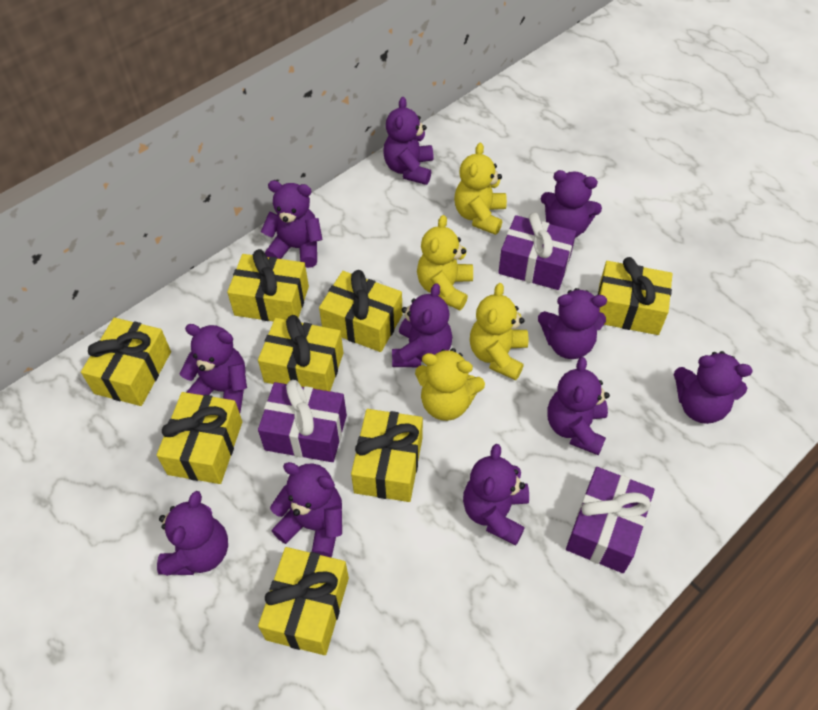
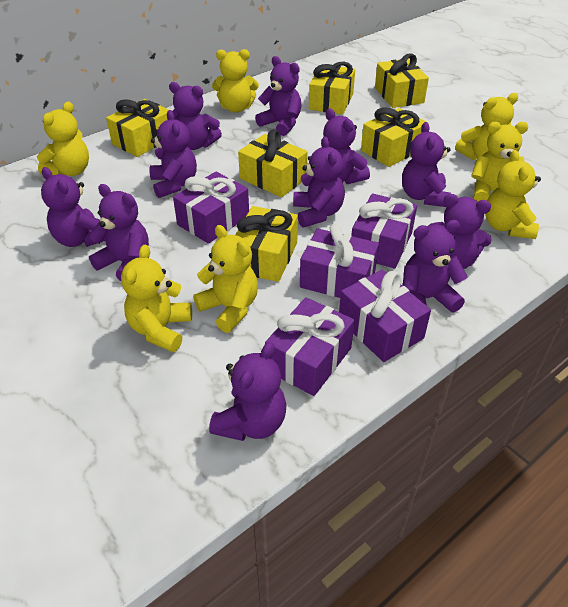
purple gift: [258,380,347,462] [498,212,576,290] [566,467,655,573] = 3 -> [173,172,249,244] [265,297,355,396] [300,224,379,298] [339,270,431,362] [351,193,417,269] = 5
yellow gift: [81,318,171,406] [157,392,242,484] [227,249,309,321] [258,315,343,391] [258,547,349,655] [319,270,403,352] [351,409,423,502] [598,257,672,335] = 8 -> [106,99,169,157] [235,206,298,282] [238,129,308,197] [309,62,355,115] [361,107,426,167] [375,54,429,108] = 6
yellow teddy bear: [415,348,485,421] [417,215,473,310] [454,143,507,235] [470,283,528,380] = 4 -> [37,102,89,176] [121,245,192,352] [193,225,258,333] [212,49,259,113] [455,93,518,160] [471,122,528,202] [486,150,541,239] = 7

